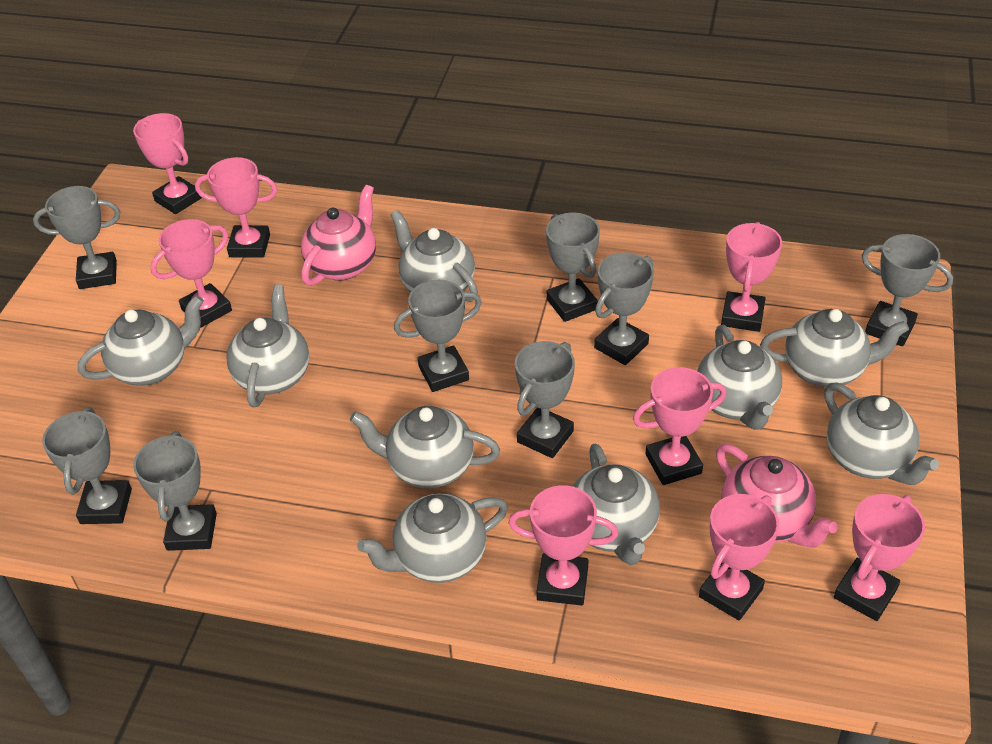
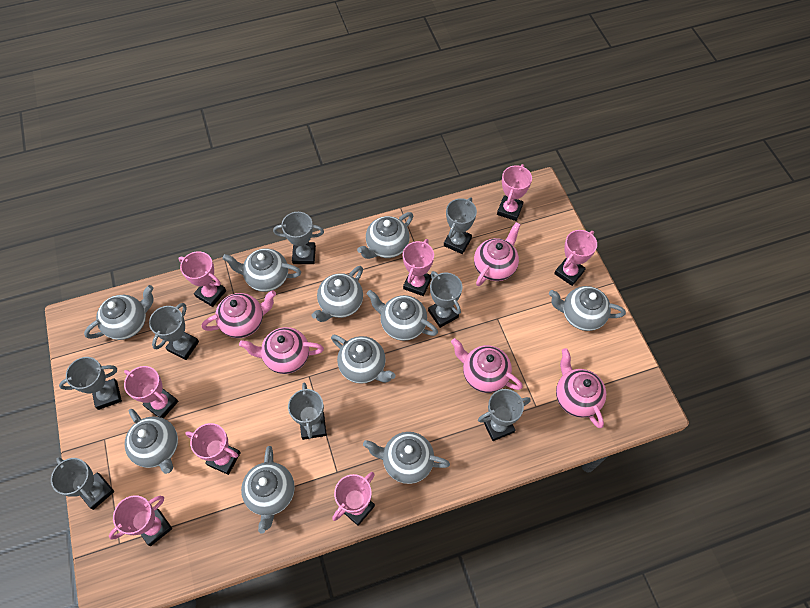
grey teapot: [78,295,204,385] [226,285,309,407] [350,406,500,488] [357,493,508,583] [391,210,478,302] [573,444,660,565] [697,325,782,430] [760,309,909,387] [824,382,939,485] = 9 -> [84,285,153,340] [125,409,178,474] [222,249,301,292] [241,446,295,534] [312,266,363,322] [331,335,396,384] [357,212,413,259] [363,432,450,484] [367,290,438,341] [549,286,626,331] = 10
pink teapot: [301,185,376,286] [716,444,838,547] = 2 -> [202,290,276,338] [239,327,324,374] [451,338,523,393] [474,222,521,286] [556,348,606,428] = 5

